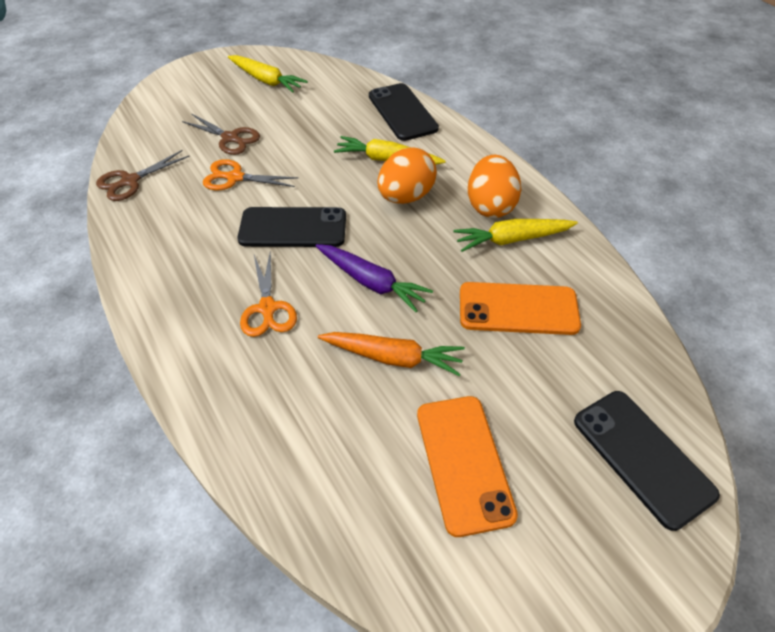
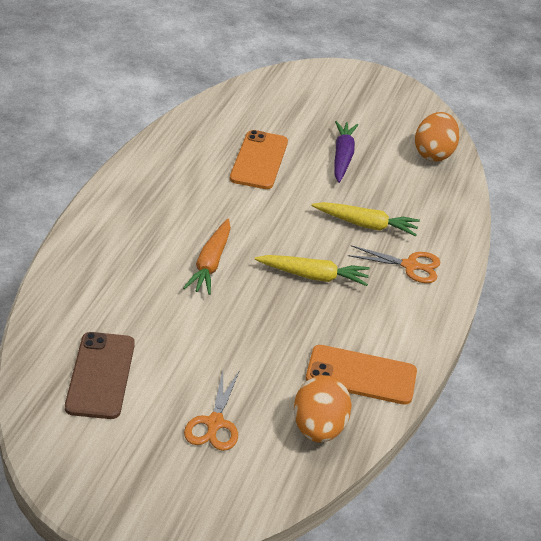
black phone: [237,207,346,247] [369,83,439,141] [574,391,720,531] = 3 -> none = 0
brown phone: none = 0 -> [65,332,135,419] = 1
brown scissors: [96,150,190,201] [182,114,260,155] = 2 -> none = 0
yellow carrot: [228,55,308,93] [334,136,446,165] [453,219,578,252] = 3 -> [255,255,370,286] [311,202,420,236] = 2

